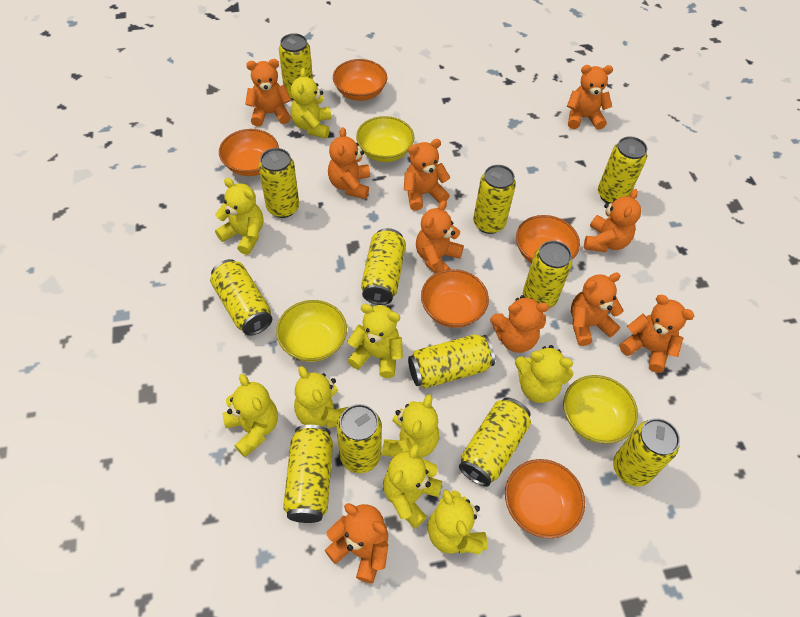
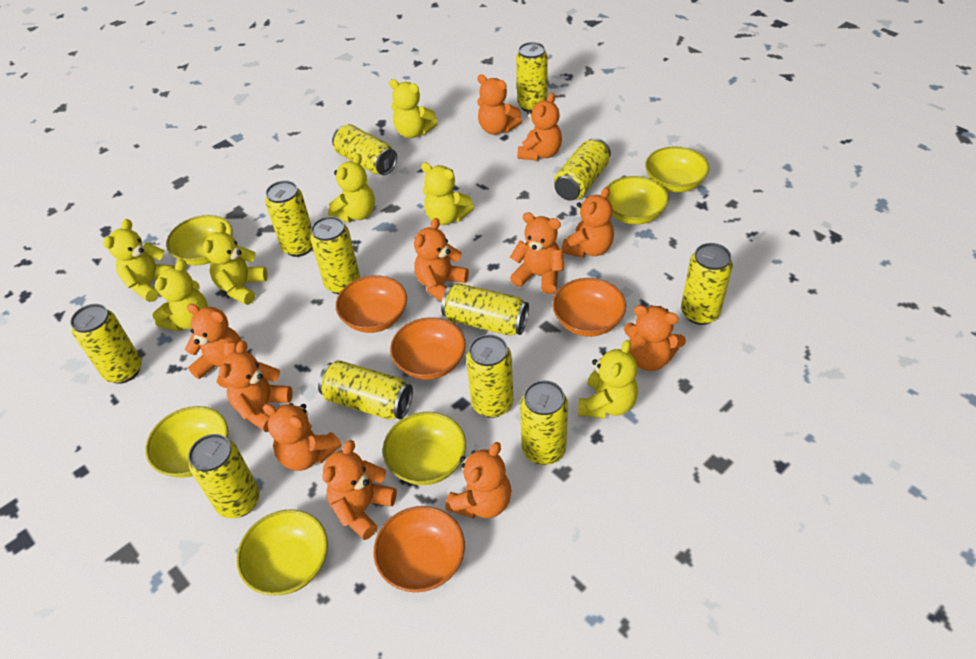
orange bowl: [219,129,279,176] [333,59,387,101] [421,269,489,328] [505,459,585,538] [516,215,580,263] = 5 -> [336,275,407,333] [373,506,465,592] [390,317,466,380] [552,278,626,337] = 4
orange teddy bear: [245,59,291,127] [325,503,388,583] [328,127,370,199] [404,139,450,211] [416,201,464,273] [490,295,549,353] [567,65,613,130] [571,273,623,346] [584,189,641,252] [619,295,694,373] = 10 -> [185,304,241,388] [219,341,293,432] [263,403,342,471] [322,440,397,540] [414,218,469,302] [445,442,511,519] [477,74,522,135] [510,212,564,294] [517,93,562,161] [561,187,614,258] [624,305,686,371] = 11
yellow bowl: [276,300,347,362] [356,116,414,162] [563,375,638,444] = 3 -> [145,406,228,478] [166,215,233,265] [237,509,328,596] [383,412,466,485] [607,176,669,225] [645,146,709,193] = 6
yellow teddy bear: [215,178,263,255] [223,374,278,457] [291,68,331,139] [294,366,348,429] [347,304,403,378] [382,394,439,457] [383,444,443,529] [428,490,488,554] [515,345,573,403] = 9 -> [103,219,175,302] [153,260,208,331] [203,222,268,305] [328,154,375,223] [389,79,438,138] [421,163,474,225] [578,340,638,419] = 7

